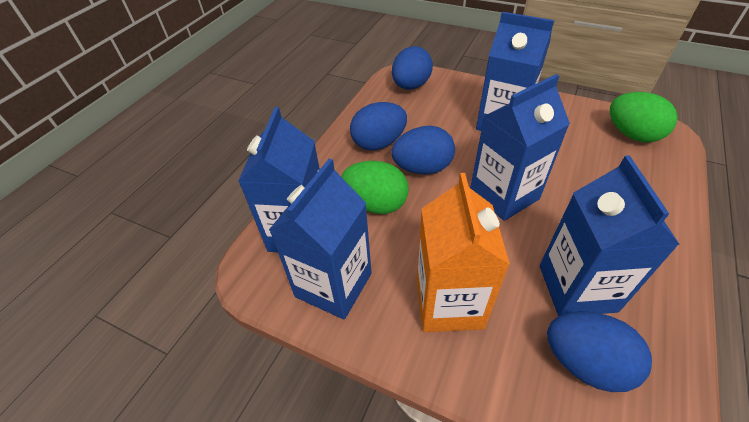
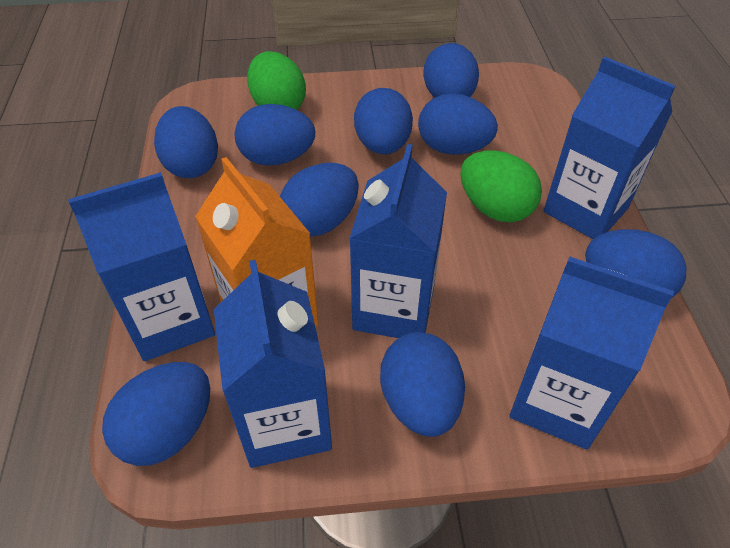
blue egg: [350,102,407,150] [391,126,455,174] [392,46,433,90] [547,311,652,392] = 4 -> [102,362,210,466] [154,106,218,178] [235,104,315,166] [280,163,359,236] [354,88,413,155] [380,332,465,437] [418,93,498,155] [423,43,479,98] [585,229,686,298] = 9

